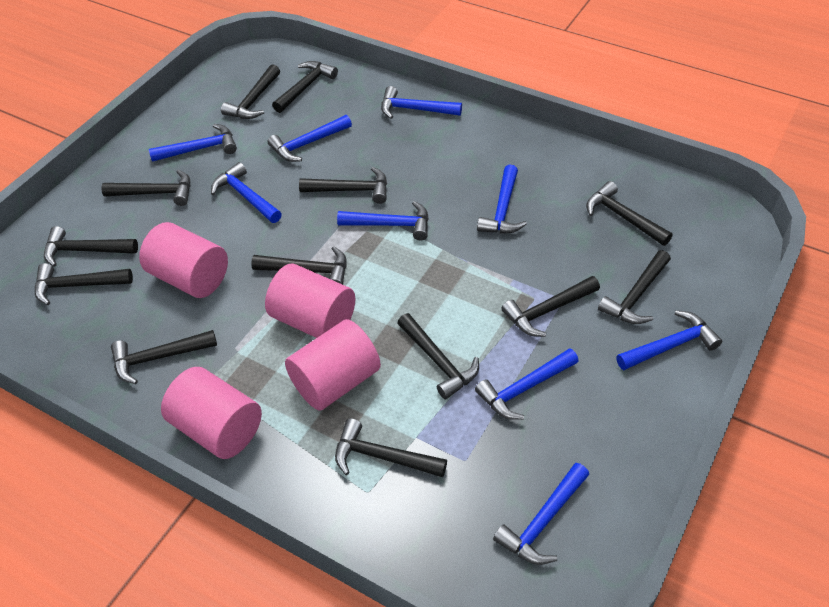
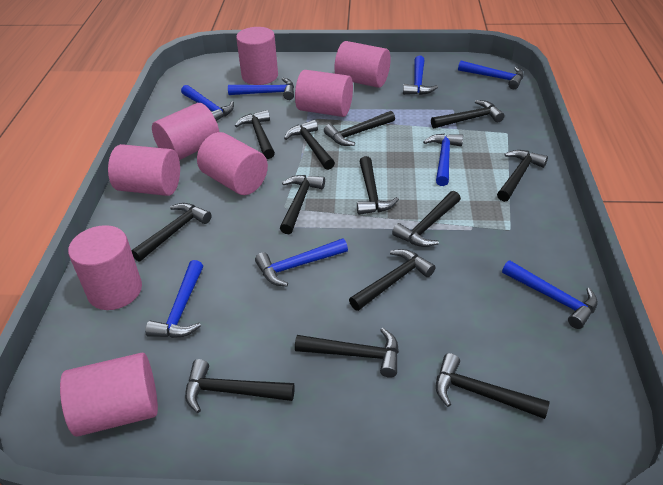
blue hammer: [149,124,237,162] [211,162,282,223] [268,115,352,162] [337,201,429,241] [381,86,462,119] [475,348,579,420] [477,165,527,234] [493,463,589,565] [616,310,722,370] = 9 -> [145,260,203,338] [181,85,234,121] [228,78,294,100] [255,238,348,287] [403,56,438,95] [423,134,463,186] [458,61,524,89] [502,260,598,329] = 8
pink cylinder: [139,222,228,298] [161,367,262,459] [265,263,355,338] [285,319,381,411] = 4 -> [60,353,158,437] [68,225,142,310] [108,144,180,196] [152,103,219,160] [197,132,268,195] [236,27,278,85] [295,70,353,117] [334,41,391,88] = 8

